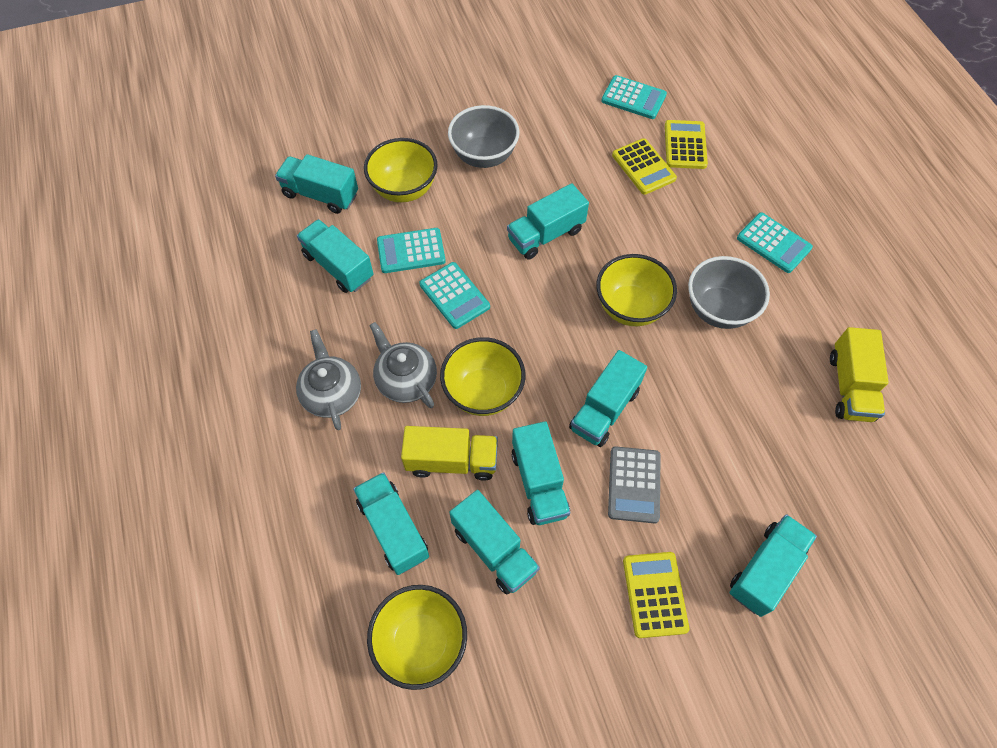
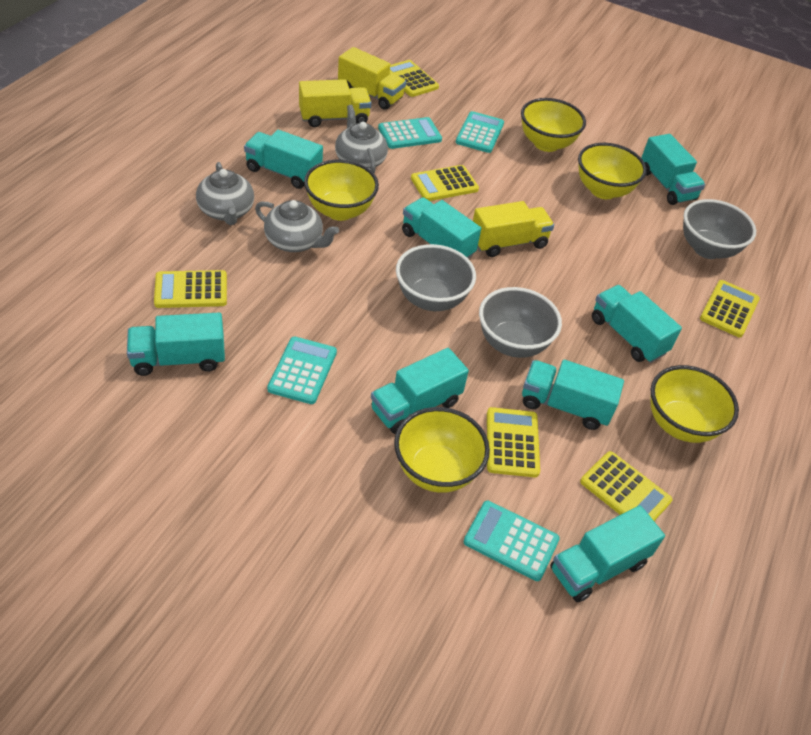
grey bowl: [448,105,520,168] [688,256,770,329] = 2 -> [396,244,476,311] [479,287,562,358] [683,199,756,259] = 3
grey calculator: [608,446,661,524] = 1 -> none = 0
grey teapot: [296,329,361,430] [369,322,437,408] = 2 -> [196,162,254,225] [255,200,339,252] [335,105,388,173] = 3
yellow bowl: [364,138,438,202] [367,585,467,690] [440,337,526,416] [596,254,677,326] = 4 -> [304,160,379,221] [394,407,490,493] [521,98,586,152] [578,143,647,199] [650,365,739,443] = 5
yellow calculator: [612,138,677,195] [623,552,689,638] [665,120,708,169] = 3 -> [154,270,227,308] [390,60,439,97] [411,165,479,201] [487,407,540,477] [580,451,672,521] [700,280,760,337] = 6
yellow truck: [401,426,498,481] [830,327,888,422] = 2 -> [299,79,371,127] [338,47,406,110] [473,201,554,257] = 3

